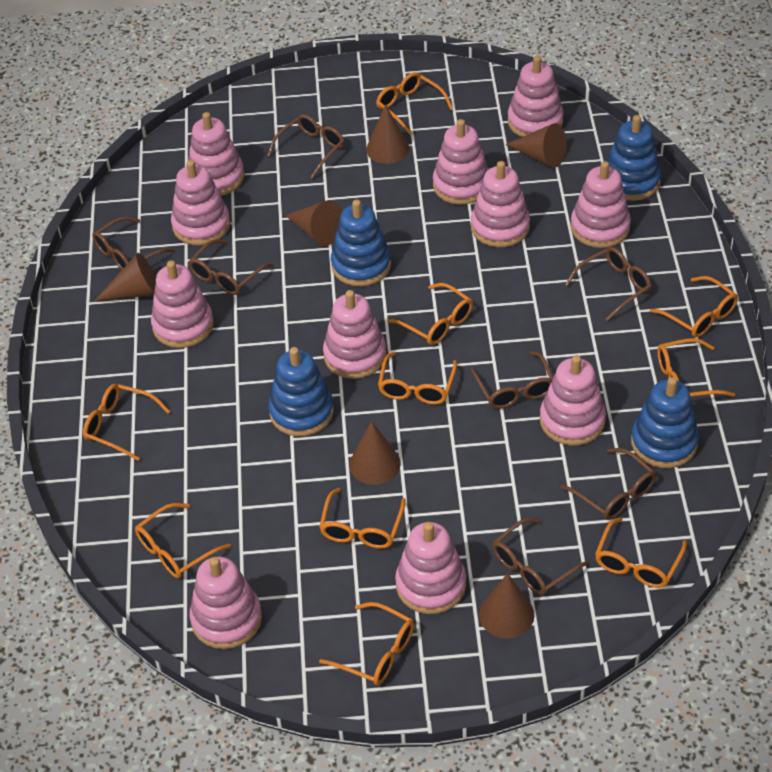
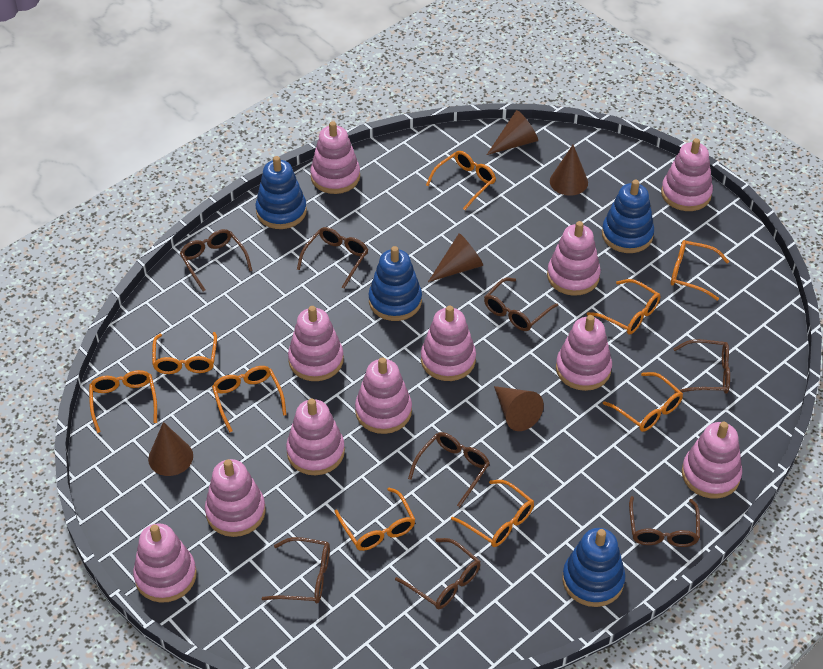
brown cone: [95,253,156,301] [285,200,342,246] [349,421,401,485] [366,104,410,164] [479,573,534,639] [505,123,566,168] = 6 -> [148,422,193,476] [428,233,483,282] [487,110,538,155] [494,386,544,431] [550,145,588,196] = 5
brown glasses: [92,216,175,270] [188,240,273,295] [267,114,345,179] [470,351,553,409] [492,518,590,595] [560,448,656,520] [565,247,651,321] = 7 -> [180,229,253,291] [261,537,330,603] [297,227,368,289] [395,538,481,609] [408,432,490,507] [484,278,558,331] [629,496,700,547] [673,339,730,394] = 8
orange glasses: [83,384,170,461] [135,503,231,578] [319,488,406,549] [319,602,414,685] [376,72,453,136] [378,352,457,405] [388,283,473,345] [595,517,687,588] [650,276,738,338] [657,338,735,397] = 10 -> [89,370,157,433] [152,332,217,374] [212,366,287,432] [334,488,416,551] [426,151,496,210] [451,480,534,547] [587,279,660,335] [603,372,683,432] [671,240,729,301] = 9

